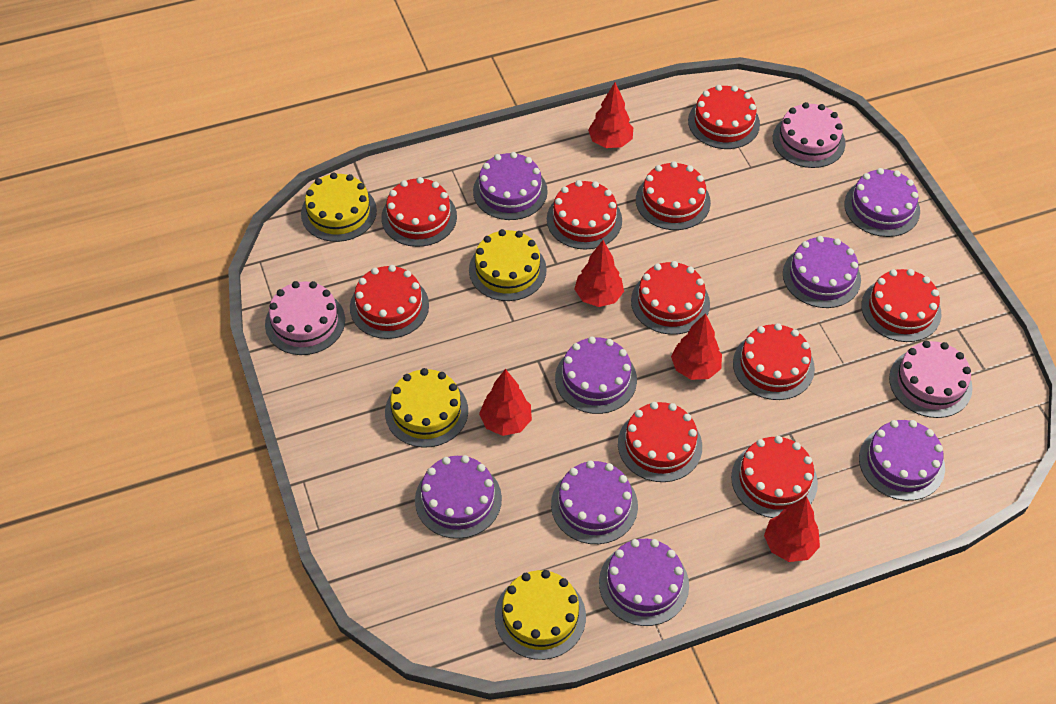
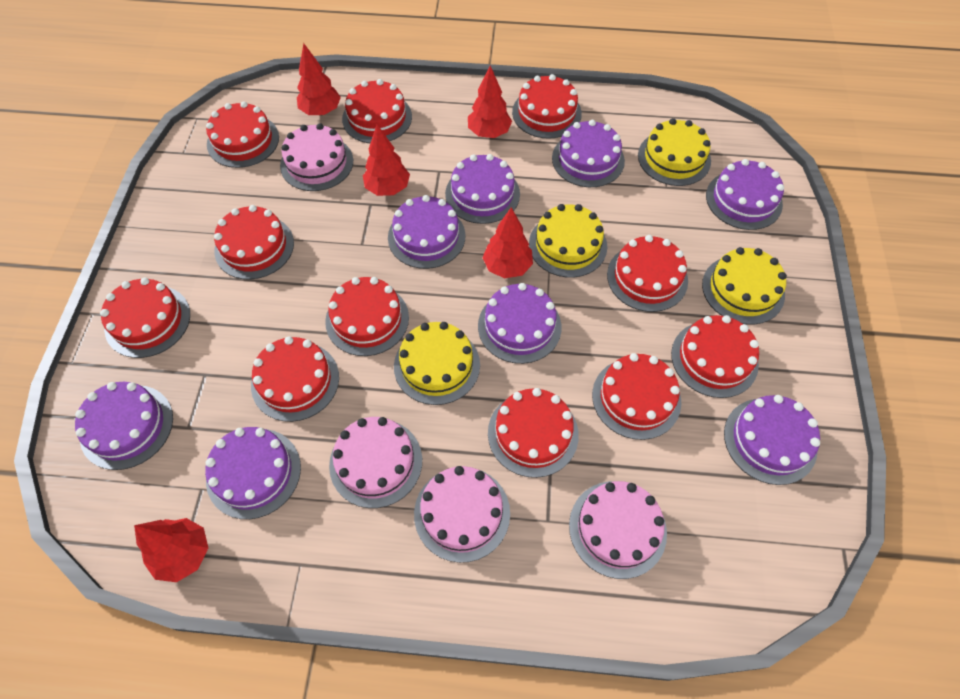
pink cake: [265,281,345,355] [773,102,845,168] [889,341,973,418] = 3 -> [280,123,353,191] [329,417,422,508] [414,466,510,563] [569,481,667,579] = 4
red cake: [350,265,429,339] [381,177,457,247] [547,180,622,250] [618,402,702,482] [631,261,710,335] [636,161,711,230] [688,85,760,149] [731,436,818,518] [733,323,815,400] [861,269,941,342] = 10 -> [100,277,190,358] [206,101,279,168] [214,205,294,279] [251,336,339,422] [325,277,409,356] [342,79,412,143] [488,388,579,478] [512,74,582,139] [592,353,681,440] [607,235,688,312] [671,315,759,398] = 11

